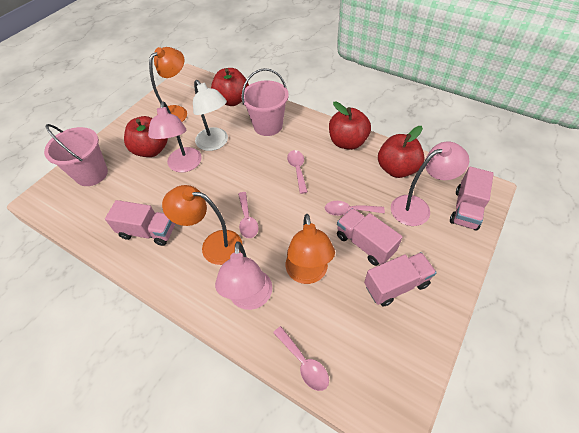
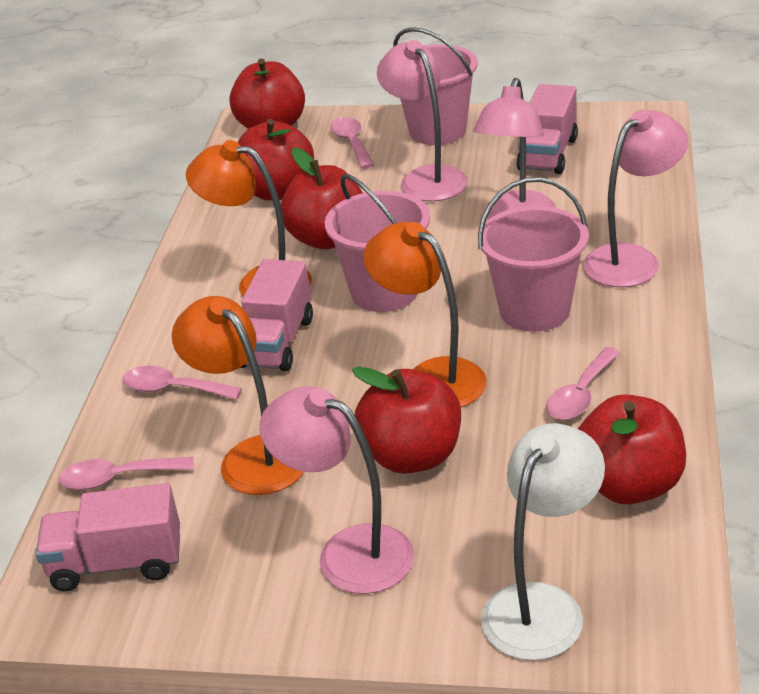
pink bucket: [44,124,108,186] [241,68,289,136] = 2 -> [325,174,430,312] [393,27,478,145] [478,177,589,332] = 3
pink lamp: [148,102,202,172] [215,241,272,310] [391,141,469,226] = 3 -> [259,387,414,594] [377,40,468,201] [473,78,556,219] [583,110,688,287] = 4
pink truck: [105,200,175,246] [337,208,403,266] [364,252,437,307] [450,167,494,231] = 4 -> [36,483,180,591] [240,259,313,371] [516,84,578,174] = 3
red apple: [124,116,168,157] [211,68,249,106] [329,102,371,150] [378,126,425,178] = 4 -> [229,58,305,129] [238,119,314,200] [281,147,363,249] [352,367,461,473] [578,394,686,504] = 5

